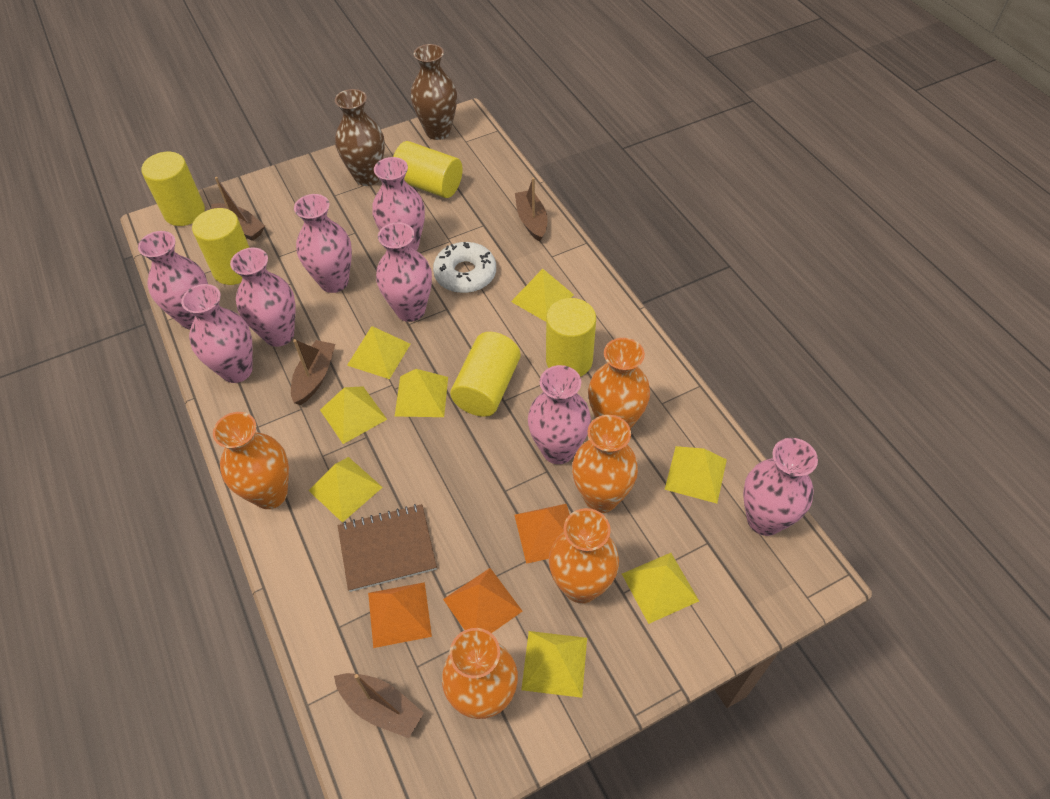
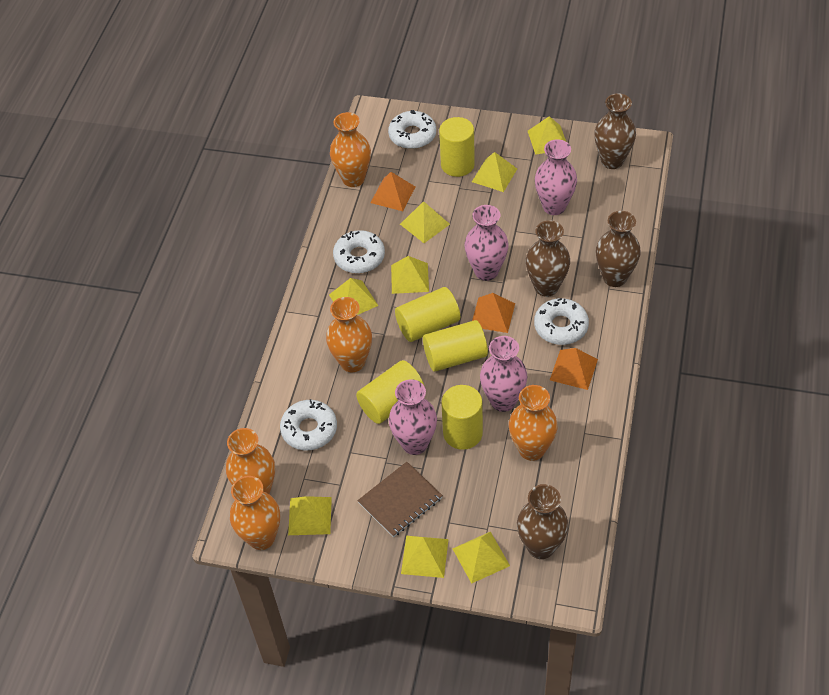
brown boat: [211,177,265,241] [291,339,335,405] [334,673,424,738] [515,177,547,242] = 4 -> none = 0
brown vase: [335,89,385,186] [411,44,457,140] = 2 -> [517,484,568,559] [526,220,570,297] [594,93,636,169] [596,211,641,287] = 4
pink vase: [138,231,208,330] [181,284,253,383] [230,248,296,347] [294,194,352,293] [372,157,425,251] [376,222,432,322] [528,365,591,464] [743,438,818,536] = 8 -> [389,379,437,455] [465,205,508,281] [480,336,527,412] [535,139,577,215] = 4
white donut: [433,242,496,293] = 1 -> [280,399,337,450] [333,230,385,273] [388,110,436,149] [534,298,589,345] = 4

